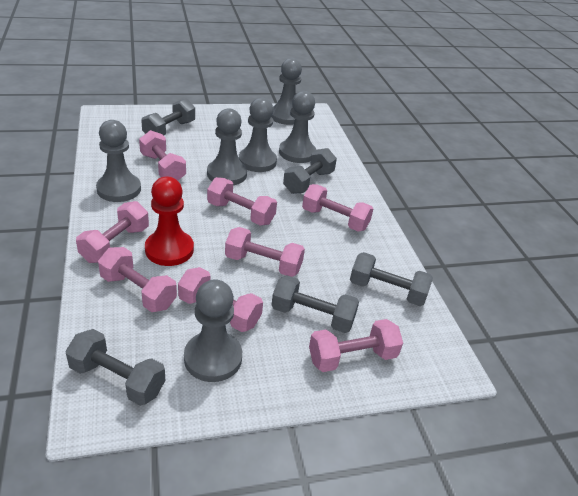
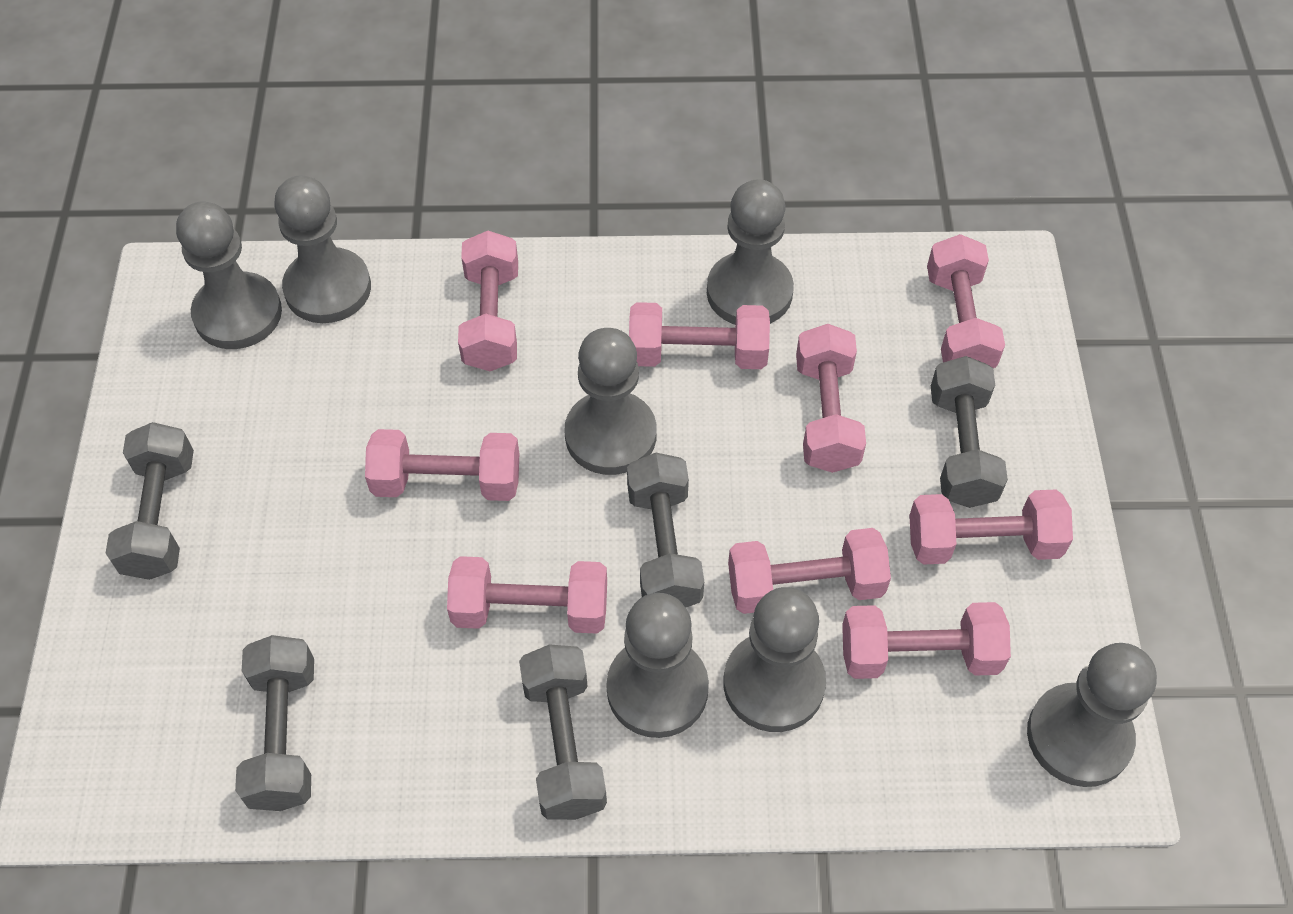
grey pawn: [96,120,141,202] [184,279,242,382] [207,108,247,185] [239,98,277,172] [272,58,302,125] [279,91,316,163] = 6 -> [176,202,282,349] [274,175,371,323] [564,328,656,475] [606,593,709,738] [707,179,794,325] [723,587,826,732] [1027,643,1157,787] = 7
pink dumbbell: [76,201,149,263] [98,247,177,312] [139,130,186,181] [178,267,263,332] [207,177,277,226] [225,227,305,277] [302,184,373,232] [309,319,403,372] = 8 -> [365,429,519,501] [447,556,607,634] [458,231,518,371] [629,302,770,369] [728,528,891,614] [796,324,866,473] [842,602,1011,679] [910,490,1073,565] [927,234,1005,368] = 9
red pawn: [145,176,194,266] = 1 -> none = 0

